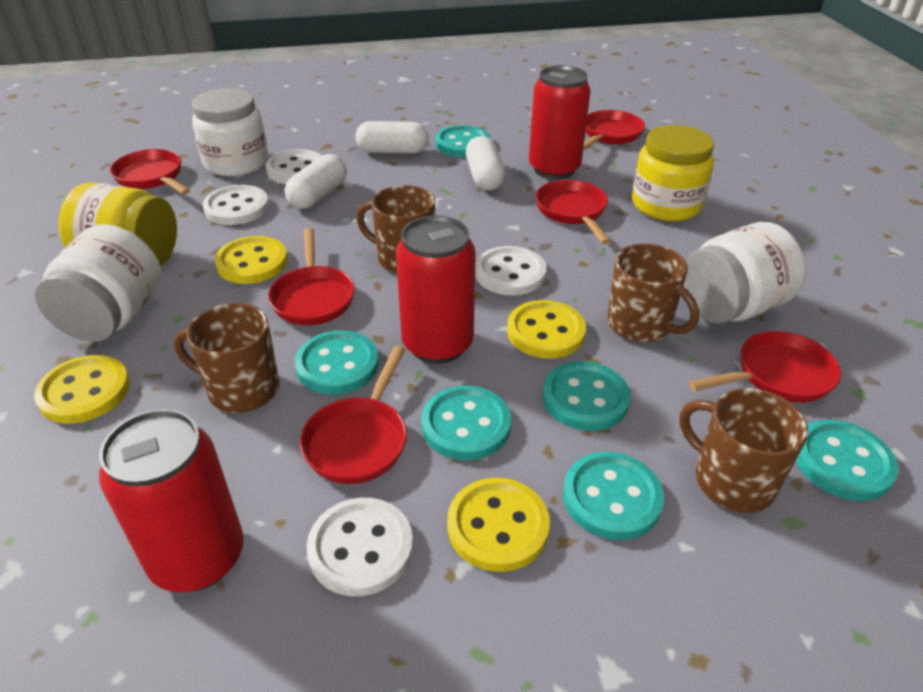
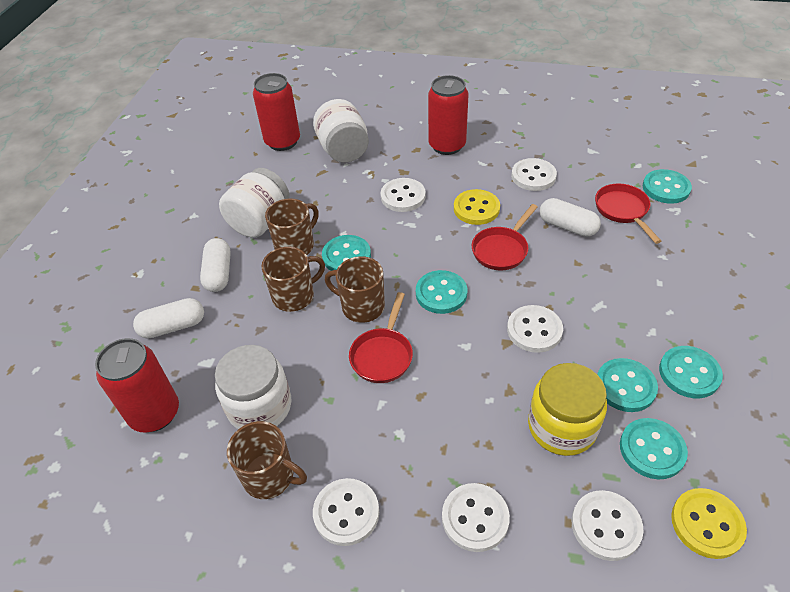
red pan: [110,149,190,194] [268,228,355,325] [300,346,407,484] [536,180,611,244] [583,110,645,151] [689,331,841,403] = 6 -> [349,292,413,383] [472,204,537,270] [595,183,661,244] = 3
white button: [203,185,269,225] [265,149,322,184] [306,498,413,596] [475,246,546,295] = 4 -> [313,478,379,546] [381,178,426,212] [442,483,510,552] [507,305,563,353] [511,158,557,191] [572,490,644,561] = 6
yellow button: [34,355,130,424] [215,236,288,284] [447,478,550,572] [507,300,586,359] = 4 -> [454,189,500,225] [671,488,747,559] = 2
yellow jar: [59,182,177,266] [632,125,714,221] = 2 -> [528,363,607,456] = 1

